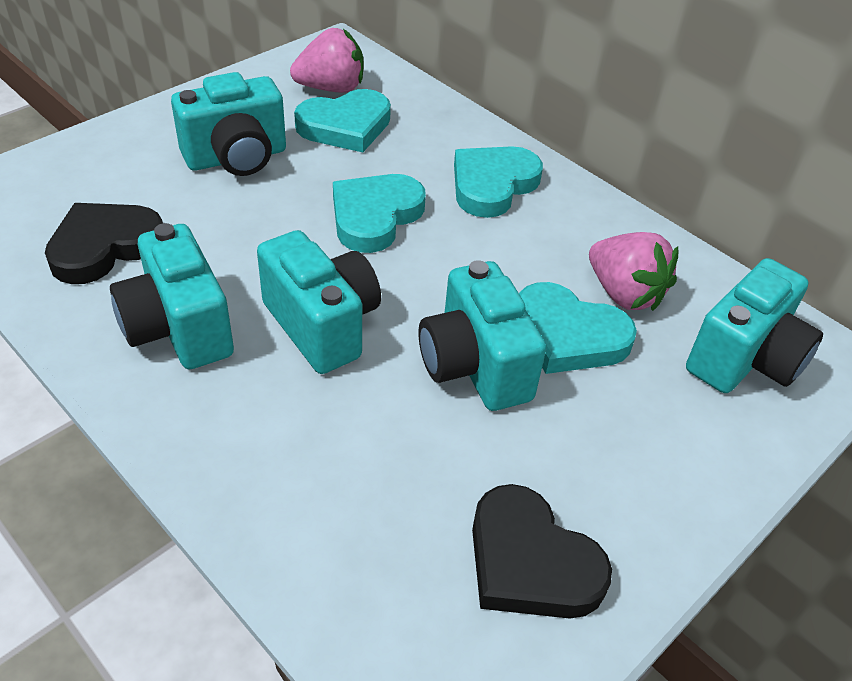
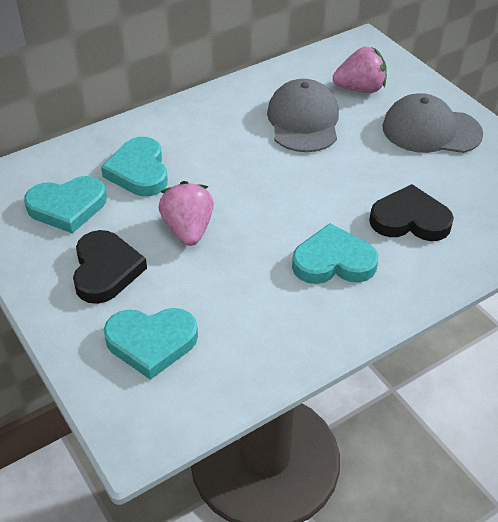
grey cap: none = 0 -> [267,79,339,152] [382,93,483,153] = 2
turquoise camera: [110,223,234,369] [171,72,286,176] [257,230,381,374] [419,260,546,411] [686,258,823,393] = 5 -> none = 0

